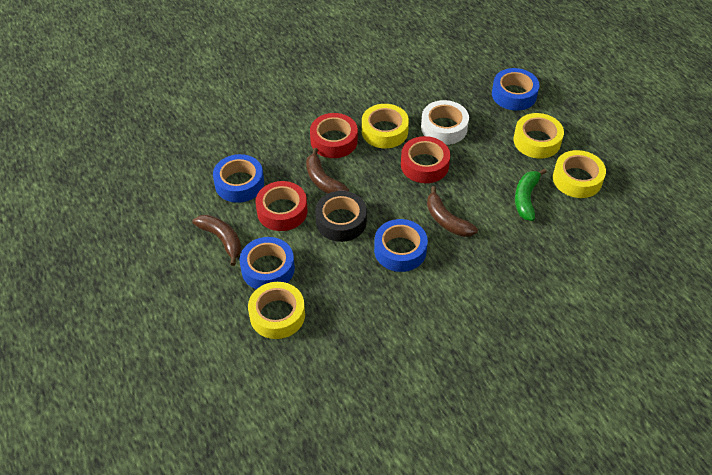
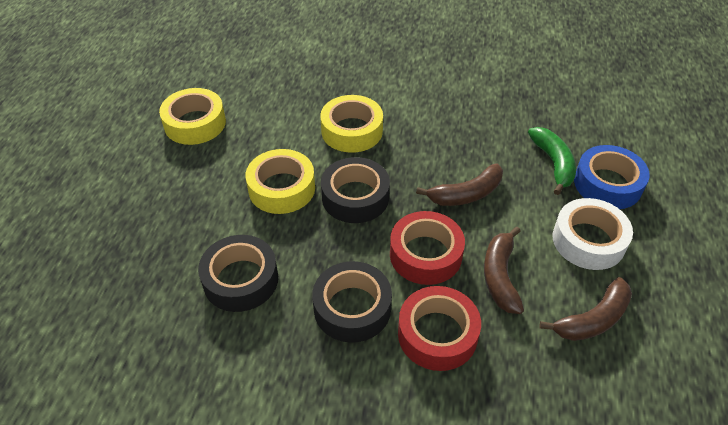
black tape: [315,191,367,242] = 1 -> [198,235,278,312] [312,261,392,343] [321,157,390,223] = 3
blue tape: [213,154,264,203] [240,237,295,289] [374,219,428,272] [492,68,539,111] = 4 -> [574,145,650,209] = 1
red tape: [255,181,307,231] [310,113,358,158] [401,136,450,183] = 3 -> [390,211,465,285] [398,286,481,371] = 2
yellow tape: [248,282,305,339] [362,104,409,148] [513,113,564,158] [553,150,606,198] = 4 -> [159,88,226,145] [246,149,315,214] [320,95,383,153] = 3

